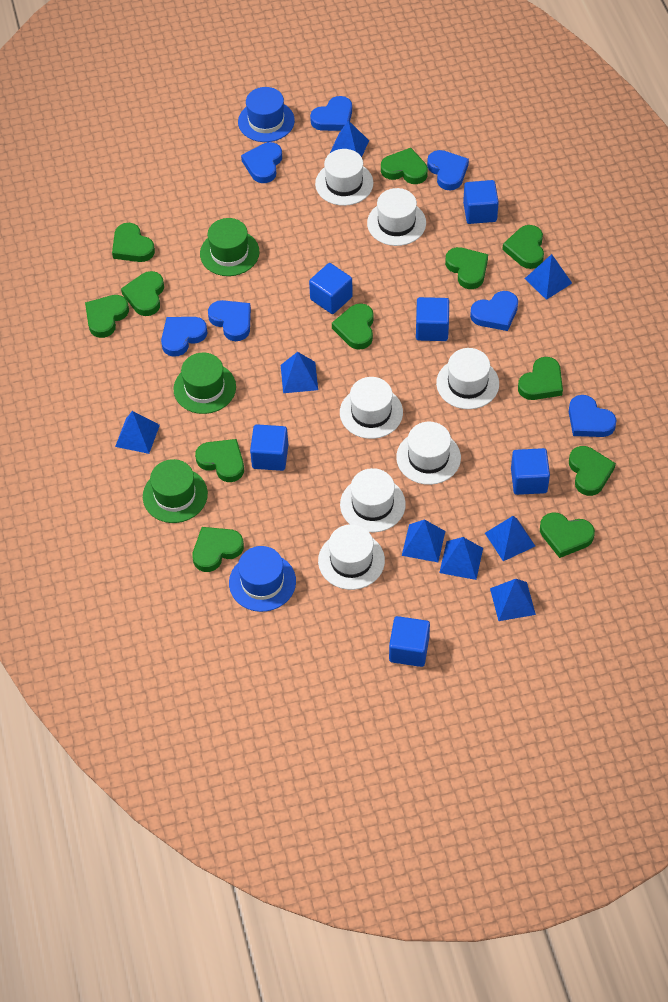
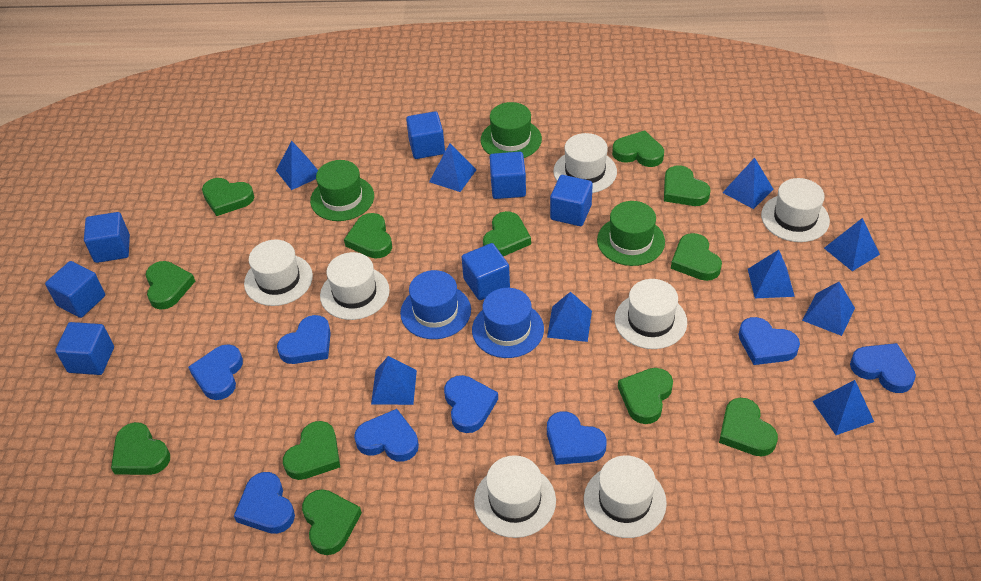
blue cube: [250,424,288,471] [309,263,353,314] [389,616,430,667] [416,297,449,341] [463,180,499,224] [511,448,550,495] = 6 -> [45,261,105,318] [55,322,114,375] [84,212,130,263] [406,111,445,159] [462,243,510,300] [490,152,526,199] [550,175,593,226] = 7
blue heart: [161,317,207,357] [208,300,251,341] [241,142,282,183] [310,96,352,131] [427,150,469,190] [470,291,518,331] [569,395,617,437] = 7 -> [188,344,243,400] [234,472,295,534] [277,315,331,364] [354,409,419,461] [444,375,498,433] [547,411,607,465] [739,317,800,365] [850,343,916,393] = 8
blue pyramid: [115,411,160,454] [281,352,318,393] [329,120,369,157] [402,520,445,562] [439,537,483,580] [485,516,535,561] [490,579,536,621] [525,254,572,300] = 8 -> [276,140,318,190] [371,356,417,405] [429,143,476,192] [547,292,592,342] [722,158,774,209] [748,250,795,298] [802,282,855,336] [812,380,874,435] [824,218,880,271] = 9

